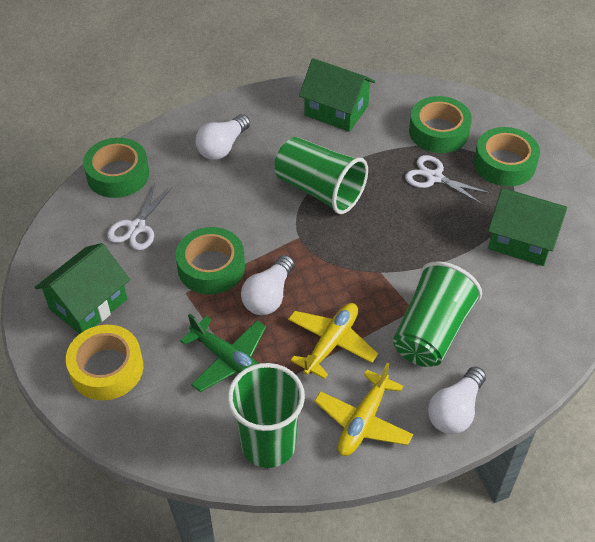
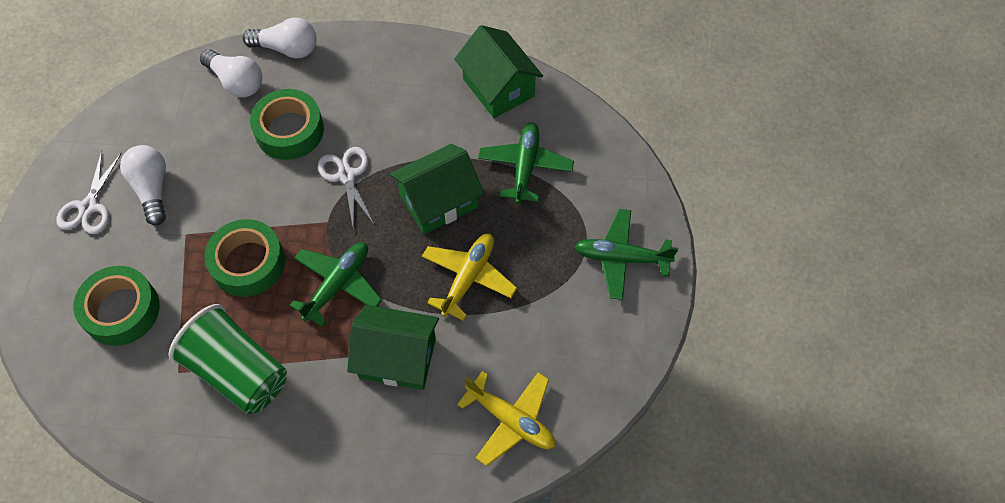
green cup: [228,363,305,468] [275,137,368,214] [393,261,482,367] = 3 -> [169,304,287,414] = 1
green plane: [180,314,266,392] = 1 -> [289,242,382,327] [478,122,574,204] [574,209,678,300] = 3
green tape: [83,138,149,198] [176,227,245,295] [409,96,472,153] [474,127,540,186] = 4 -> [73,266,160,346] [204,219,285,297] [250,89,324,160] = 3
yellow tape: [66,325,143,400] = 1 -> none = 0

